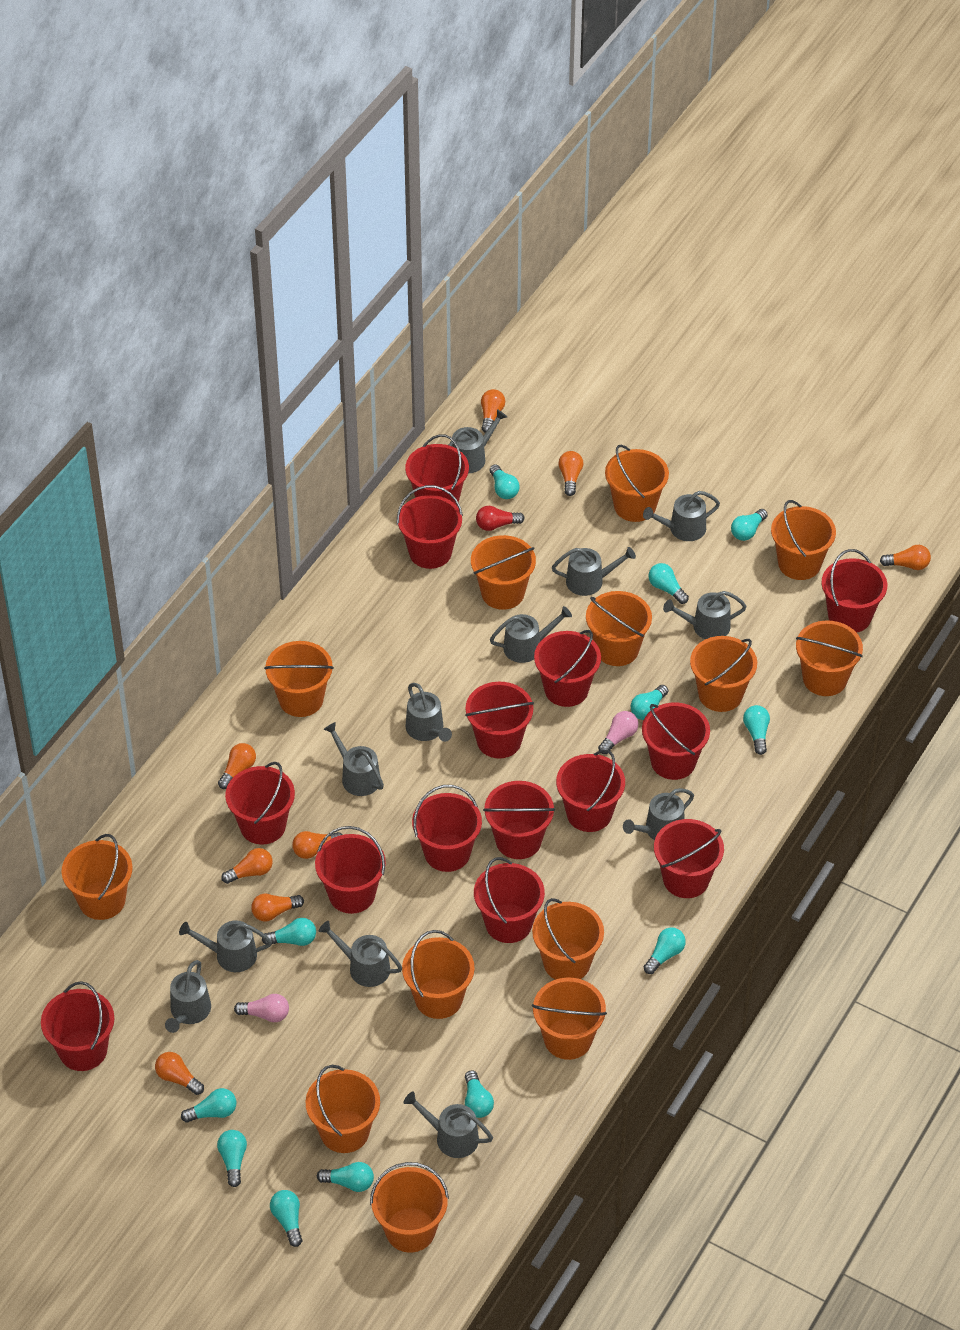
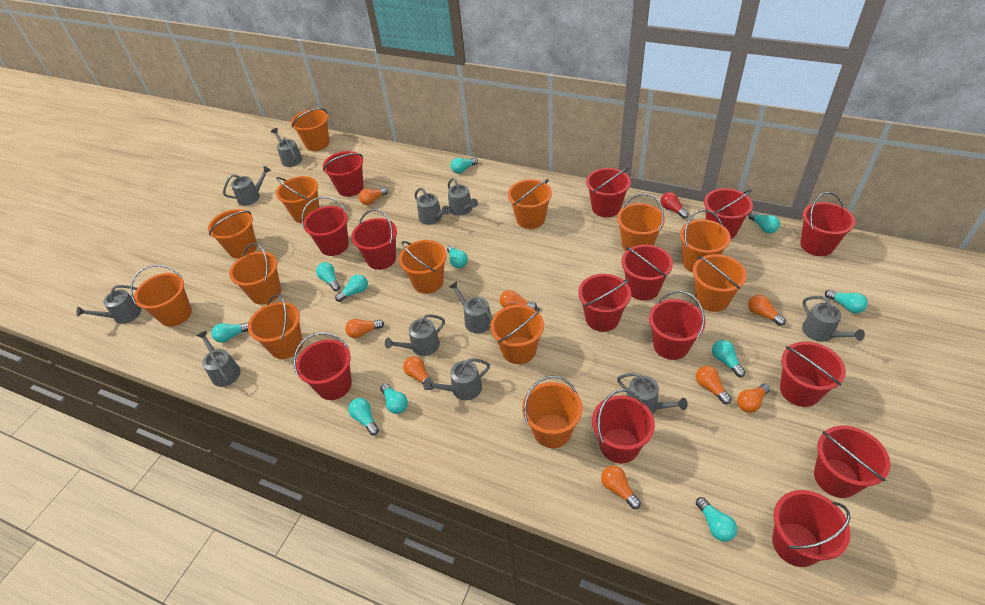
grey watering can: [165,960,211,1033] [179,920,272,972] [319,921,402,987] [324,722,384,796] [404,1092,493,1158] [405,683,452,742] [449,409,507,473] [490,606,572,663] [552,547,636,596] [623,788,694,840] [643,491,720,541] [663,591,747,639] = 12 -> [76,285,141,324] [197,331,241,387] [223,166,271,205] [271,128,303,167] [385,314,445,356] [414,188,450,225] [423,358,490,401] [448,178,478,216] [449,281,492,333] [617,373,688,414] [802,296,865,342] = 11
pink light bulb: [234,994,289,1022] [598,711,638,754] = 2 -> none = 0
turquoise light bulb: [181,1088,236,1123] [217,1130,247,1187] [262,918,316,946] [270,1190,302,1247] [317,1162,374,1192] [465,1070,494,1118] [490,464,520,499] [631,685,668,720] [644,927,686,974] [648,563,689,604] [731,509,768,541] [743,705,770,755] = 12 -> [211,322,249,343] [316,262,340,291] [335,274,368,302] [348,398,379,435] [380,383,408,414] [447,245,468,268] [451,158,478,174] [696,497,737,542] [712,340,745,377] [748,212,780,233] [825,290,868,313] = 11

